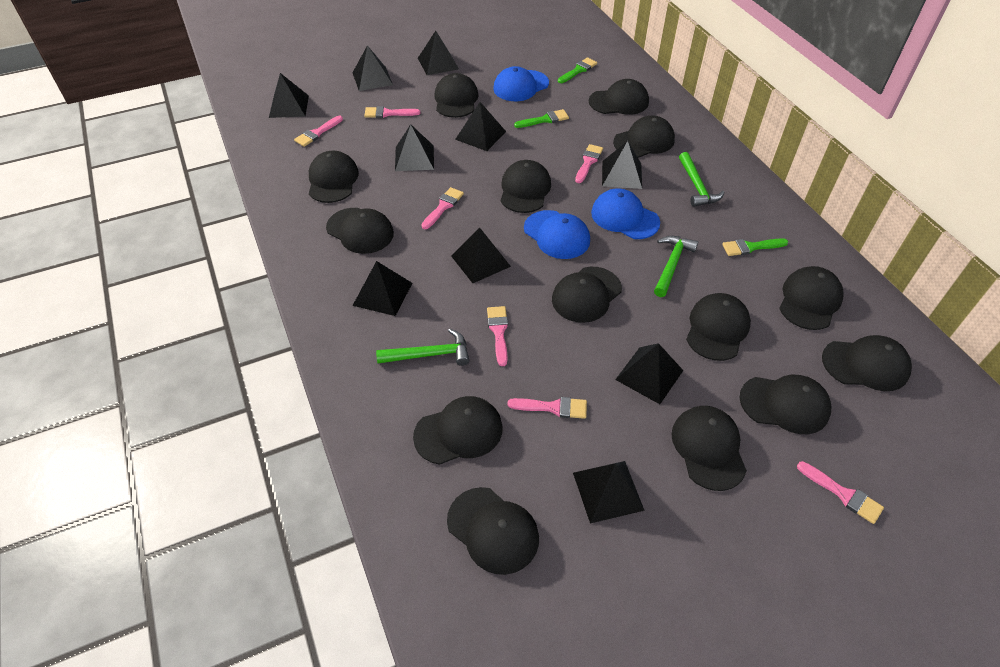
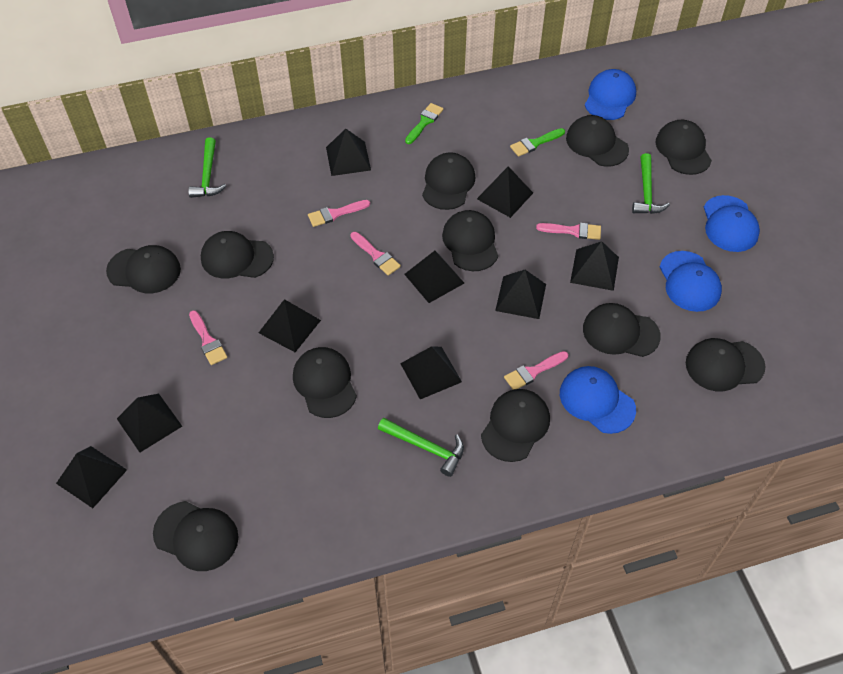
black cap: [309,151,359,203] [326,208,394,254] [413,396,503,465] [434,73,479,118] [447,487,539,575] [501,160,551,213] [552,267,622,323] [589,79,649,115] [613,116,675,158] [671,406,747,491] [686,293,751,361] [740,375,831,434] [779,266,844,330] [822,335,912,391] = 14 -> [106,245,181,293] [153,501,238,571] [201,231,274,278] [293,347,357,418] [422,152,475,210] [442,210,498,271] [481,389,550,462] [566,115,629,167] [583,303,661,357] [656,120,712,175] [686,338,766,391] = 11
black pyramid: [269,73,309,118] [353,45,393,91] [353,261,412,316] [395,124,434,171] [418,31,459,75] [451,228,511,283] [455,102,506,151] [573,461,645,524] [602,141,642,189] [615,343,684,404] = 10 -> [56,446,127,508] [117,394,182,452] [259,299,321,352] [326,129,371,176] [400,346,462,399] [404,251,464,303] [477,166,533,218] [495,270,546,319] [570,241,619,291] = 9
blue cap: [493,66,549,101] [524,210,590,259] [591,188,660,239] = 3 -> [560,366,636,434] [585,69,636,120] [660,251,722,312] [704,195,760,252] = 4
green brush: [514,109,569,128] [558,57,597,83] [722,238,788,256] = 3 -> [405,103,443,144] [510,128,565,157] = 2
pink brush: [294,116,343,147] [364,106,420,118] [421,187,464,229] [487,306,508,366] [508,397,587,419] [575,144,603,183] [797,461,884,524] = 7 -> [189,310,227,365] [308,200,370,227] [350,232,401,276] [504,351,568,390] [536,223,601,240] = 5

